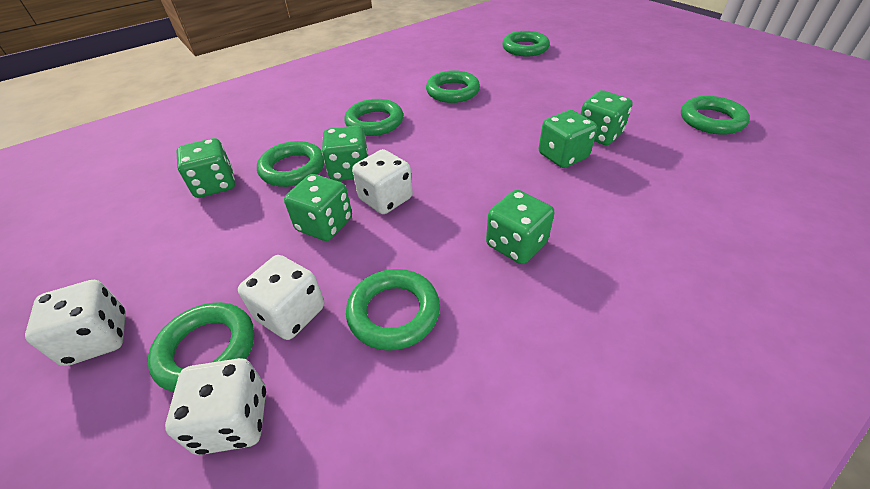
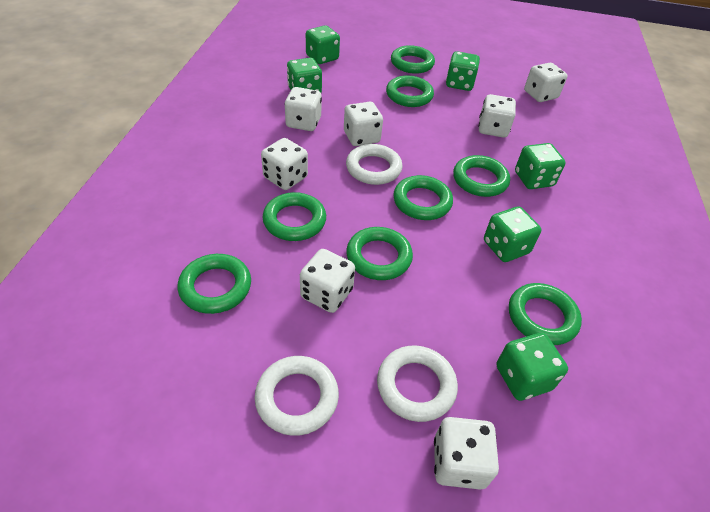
green ring: [148,302,254,392] [257,141,324,187] [344,99,403,136] [346,269,440,351] [426,70,480,103] [502,31,550,56] [681,96,750,135] = 7 -> [178,254,251,314] [263,192,326,241] [346,227,413,280] [386,75,434,107] [391,45,435,74] [393,175,453,220] [453,155,510,197] [509,283,582,345] = 8
white dice: [25,280,126,366] [165,358,266,455] [238,255,324,340] [352,149,413,214] = 4 -> [261,138,308,190] [285,87,322,131] [300,249,355,313] [344,102,383,146] [434,417,499,489] [479,94,516,138] [524,63,567,102] = 7
white ring: none = 0 -> [255,356,339,436] [346,144,403,185] [377,346,458,422] = 3

